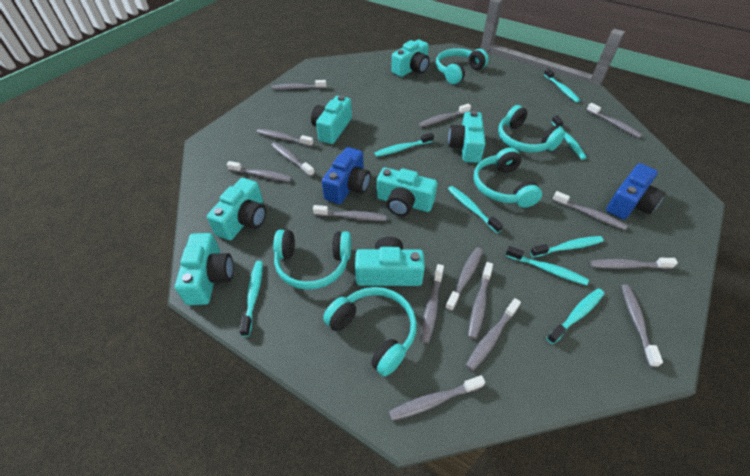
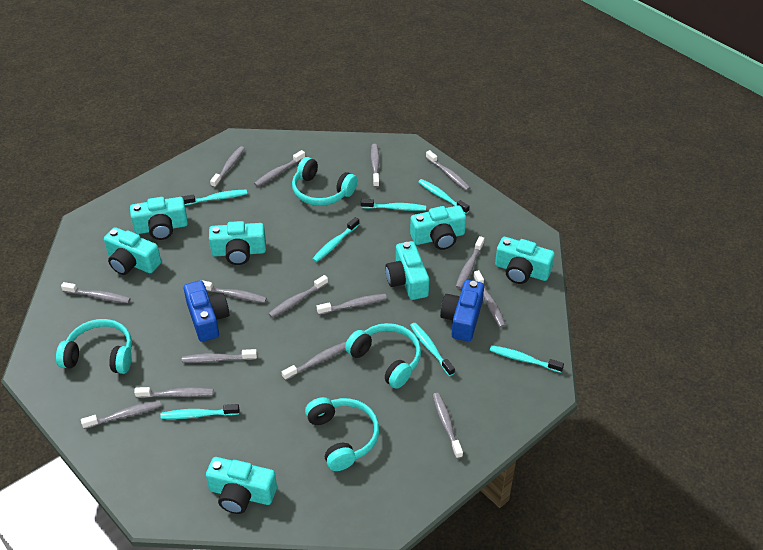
turquoise headphones: [273,230,351,290] [323,287,417,376] [436,48,489,84] [473,147,542,208] [498,105,565,152] = 5 -> [56,319,132,374] [292,157,357,206] [305,397,379,471] [345,323,421,389] = 4
turquoise toothbrush: [239,261,263,337] [374,133,434,157] [448,186,503,233] [506,246,589,285] [530,236,603,257] [543,68,580,103] [547,288,604,344] [551,115,587,160] = 8 -> [160,404,239,419] [182,190,247,205] [312,217,360,262] [361,199,426,211] [410,323,455,376] [418,179,469,214] [490,345,564,373] = 7

